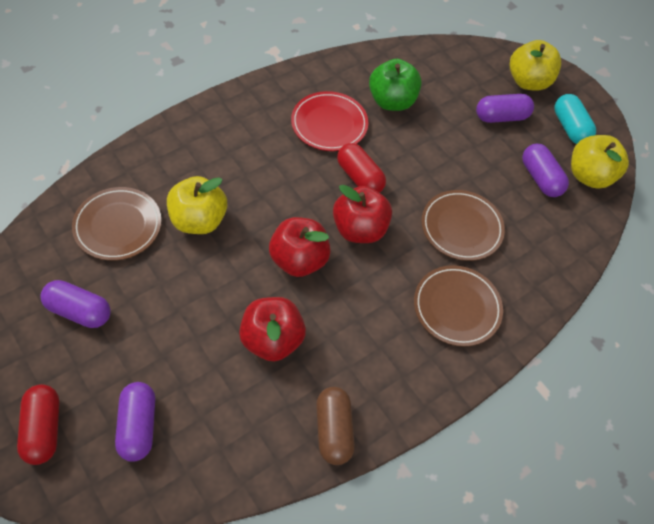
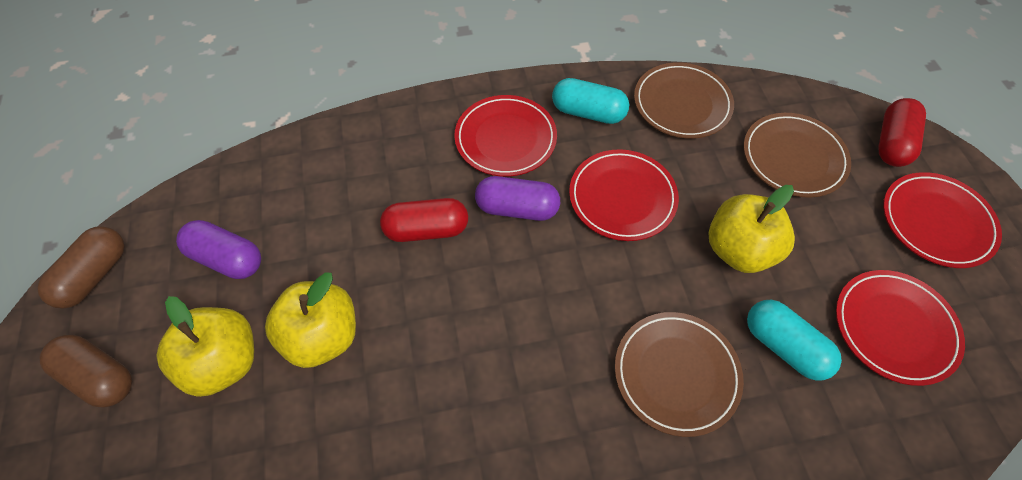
brown capsule: [316,387,355,465] = 1 -> [37,226,125,309] [39,335,132,408] = 2
green apple: [369,59,422,111] = 1 -> none = 0
purple capsule: [40,280,111,328] [115,382,155,462] [476,94,534,123] [522,144,569,197] = 4 -> [176,220,261,279] [475,176,560,221] = 2
red apple: [239,297,306,362] [269,217,331,277] [333,185,392,243] = 3 -> none = 0
red plate: [291,91,368,151] = 1 -> [454,95,557,177] [569,149,679,241] [836,270,965,386] [883,172,1002,268] = 4
turquoise capsule: [554,94,596,144] = 1 -> [552,78,629,124] [747,300,842,381] = 2

